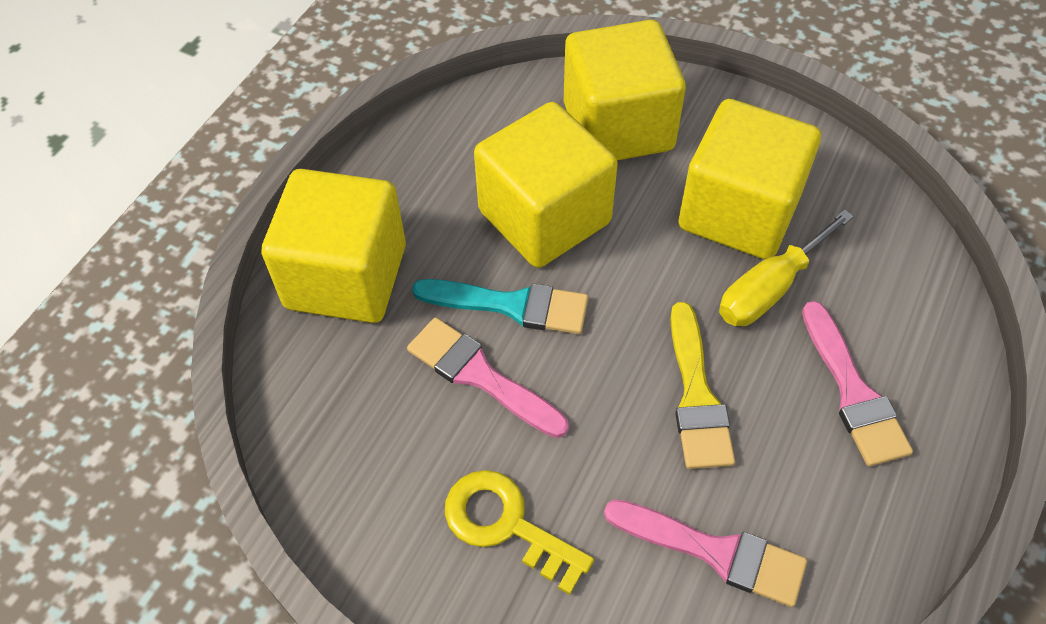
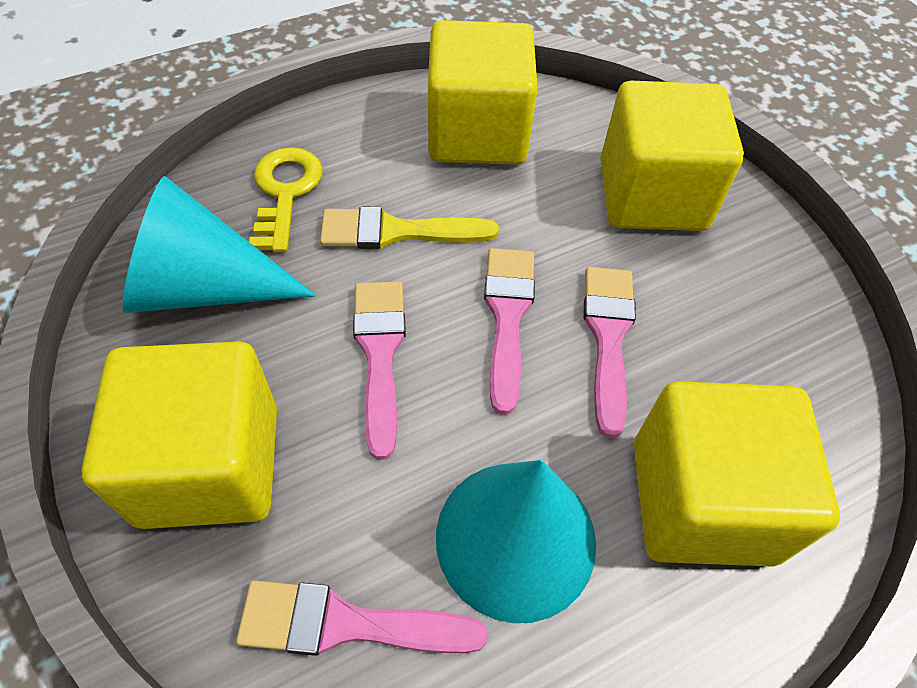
pink brush: [407,317,569,438] [604,499,807,607] [802,301,913,467] = 3 -> [236,580,488,656] [353,281,406,460] [484,248,535,415] [584,267,636,439] = 4
turquoise brush: [412,279,588,334] = 1 -> none = 0
turquoise cone: none = 0 -> [123,176,316,313] [436,460,596,623] = 2
yellow screwdriver: [719,209,854,326] = 1 -> none = 0

